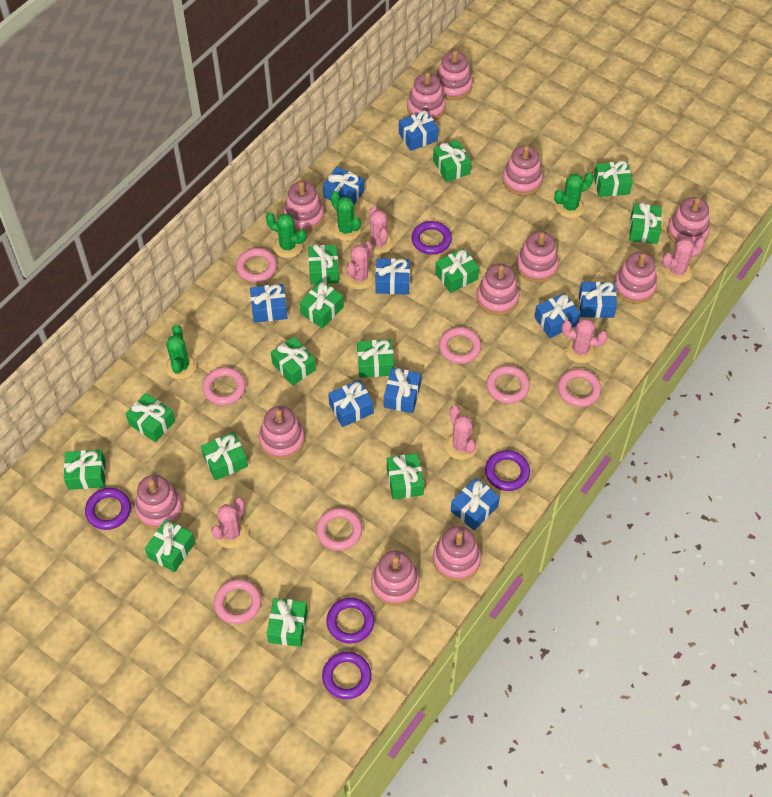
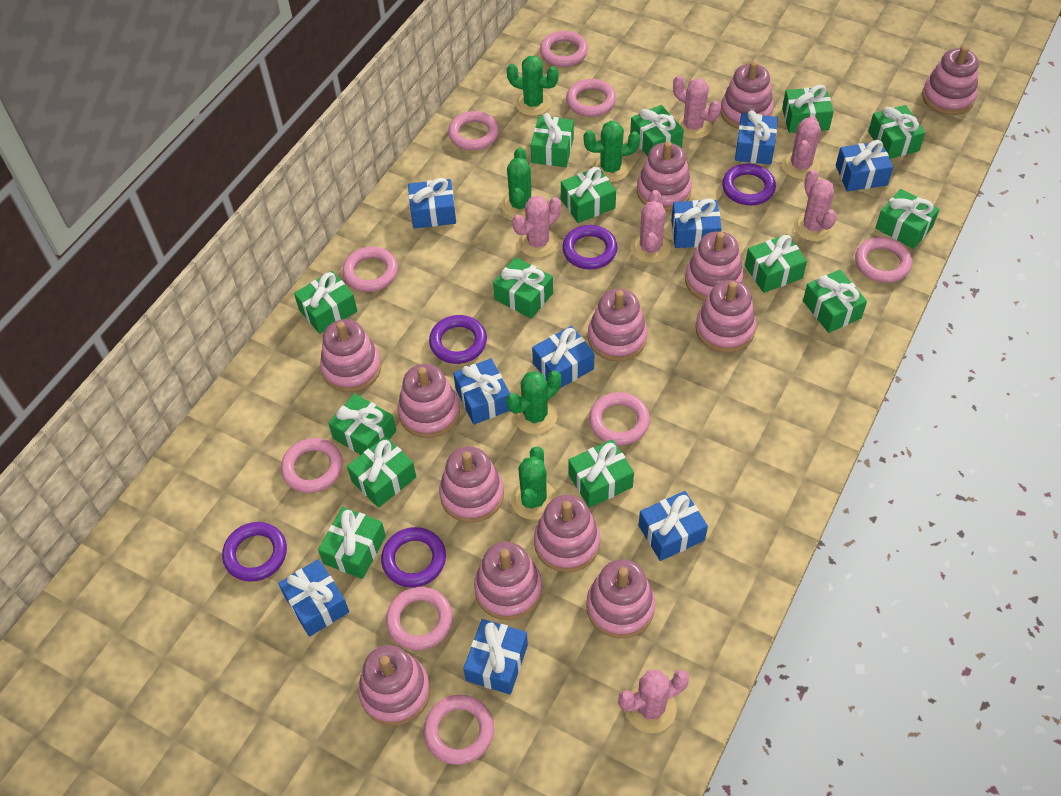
green cactus: [165,325,197,380] [266,212,306,258] [330,191,361,241] [554,172,594,218] = 4 -> [501,147,536,219] [506,56,559,116] [506,370,561,434] [511,446,557,520] [584,121,640,182] = 5
pink ring: [202,367,246,405] [214,579,262,624] [236,248,277,282] [316,508,362,551] [439,327,481,364] [486,365,530,404] [558,369,601,407] = 7 -> [281,438,343,493] [342,247,398,292] [386,587,453,650] [424,695,494,765] [448,111,499,150] [540,31,588,67] [566,79,616,117] [589,392,650,445] [855,237,912,283] = 9
pink stacking toy: [135,475,183,529] [259,406,305,460] [283,181,324,232] [371,551,419,606] [407,72,446,121] [433,526,481,581] [436,50,473,100] [476,264,519,316] [502,145,543,196] [516,231,559,283] [614,252,657,304] [667,197,710,246] = 12 -> [320,319,381,392] [358,645,430,726] [398,364,460,438] [439,446,504,523] [474,542,542,620] [534,495,600,572] [586,559,655,638] [588,289,647,361] [637,141,692,211] [685,231,744,301] [695,280,756,353] [720,61,774,129] [922,46,979,115] = 13

